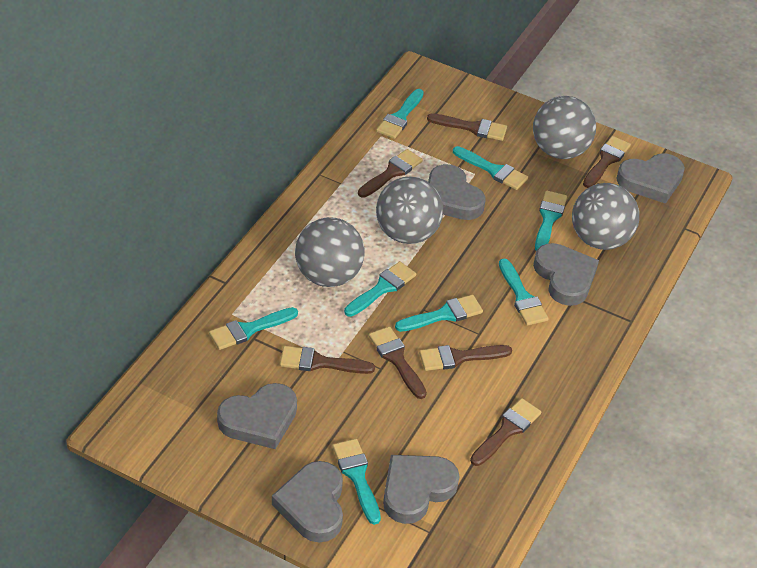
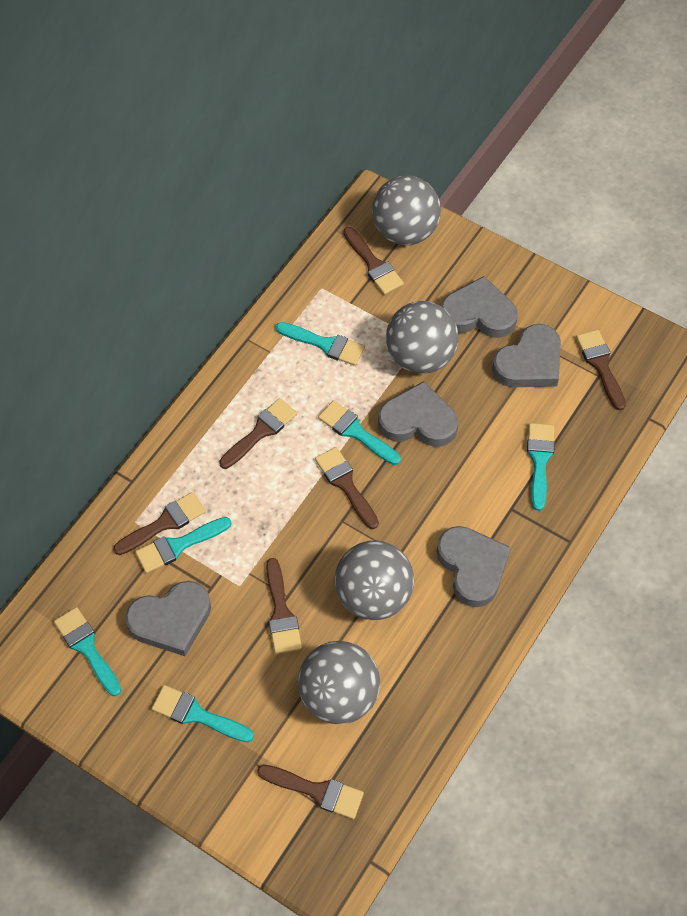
grey heart: [217,383,297,449] [272,461,343,542] [383,455,460,524] [428,164,485,220] [533,243,599,306] [616,154,685,204] = 6 -> [125,581,211,656] [378,381,459,447] [437,526,511,607] [441,276,518,338] [492,324,561,387] = 5
turquoise brush: [209,307,298,350] [332,439,381,525] [344,261,416,317] [376,89,424,139] [395,295,483,332] [453,146,528,190] [499,258,548,326] [535,191,567,250] = 8 -> [54,607,121,696] [135,517,231,573] [152,685,254,742] [276,322,365,366] [318,400,401,465] [527,423,555,511] = 6

